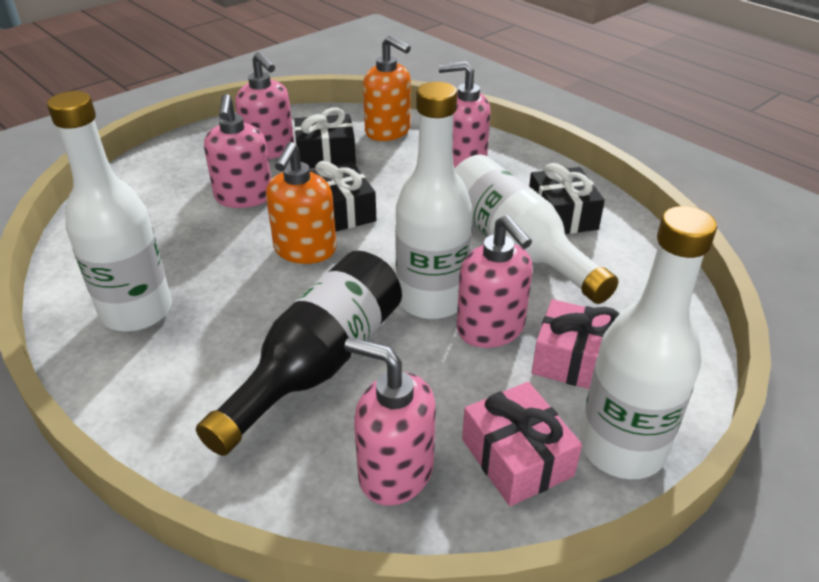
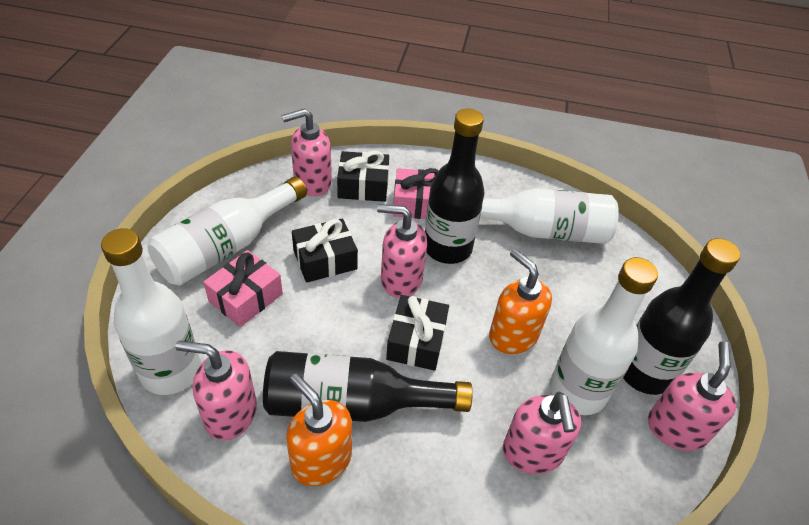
black bottle: [196,251,402,456] = 1 -> [263,351,473,422] [425,109,485,264] [623,238,740,395] = 3

